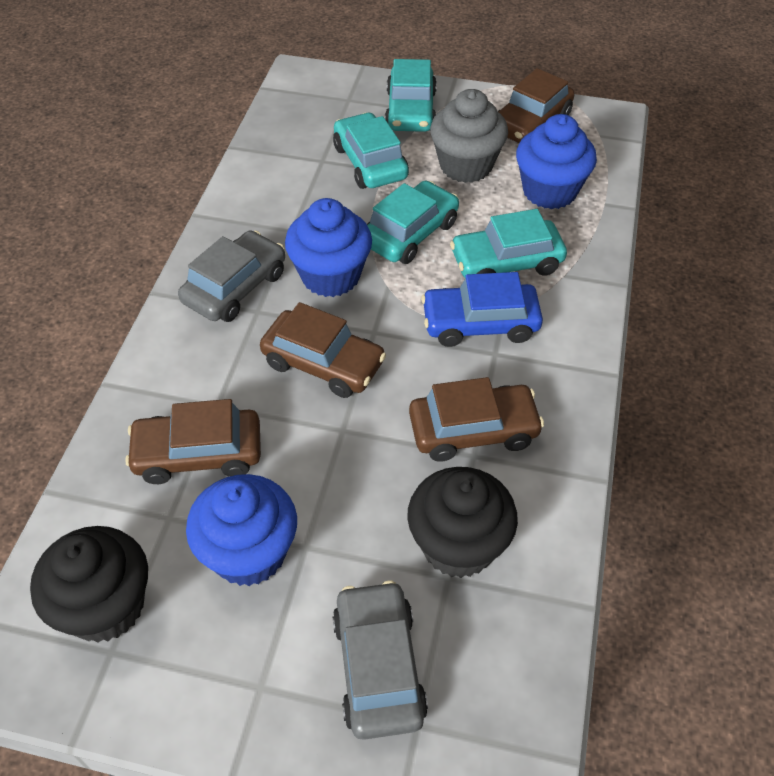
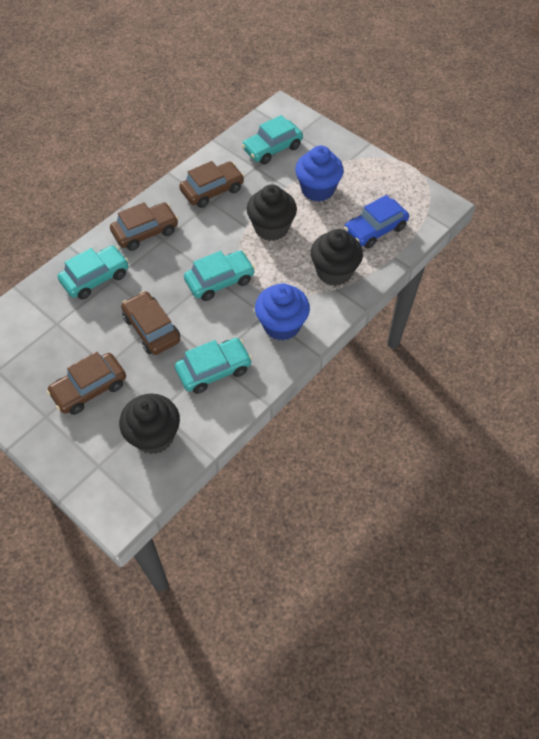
black cupcake: [30,526,148,642] [407,467,518,578] = 2 -> [119,393,180,454] [247,185,297,241] [311,229,363,286] = 3
blue cupcake: [186,474,297,586] [285,198,372,297] [516,114,597,209] = 3 -> [255,283,310,341] [295,145,344,202] = 2
grey car: [178,230,285,322] [333,580,428,740] = 2 -> none = 0
grey cupcake: [430,89,508,183] = 1 -> none = 0

